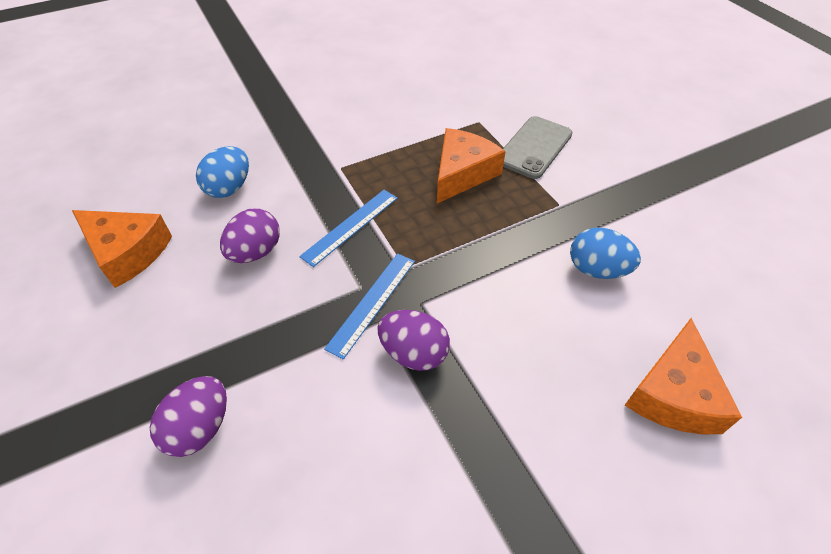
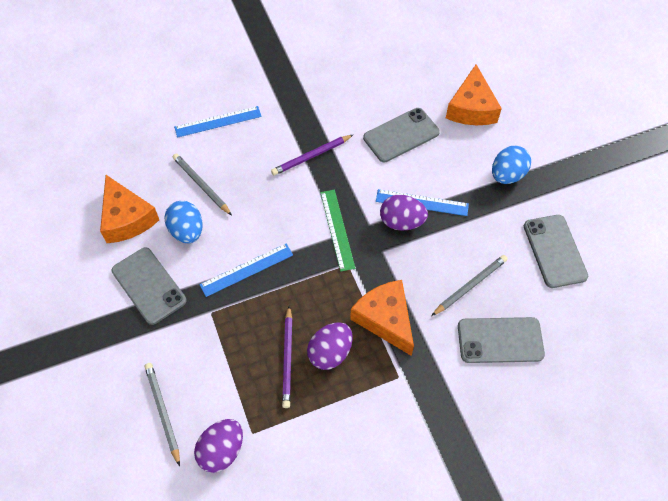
blue ruler: [299,190,398,267] [324,253,415,360] = 2 -> [174,106,262,138] [199,244,293,297] [376,189,469,216] = 3
green ruler: none = 0 -> [320,190,355,272] = 1
grey pencil: none = 0 -> [144,363,180,466] [173,154,232,215] [431,255,508,316] = 3
grey phone: [503,116,573,179] = 1 -> [112,247,187,325] [363,108,440,162] [458,317,545,363] [524,215,588,288] = 4
purple pencil: none = 0 -> [271,135,353,176] [282,306,292,408] = 2

